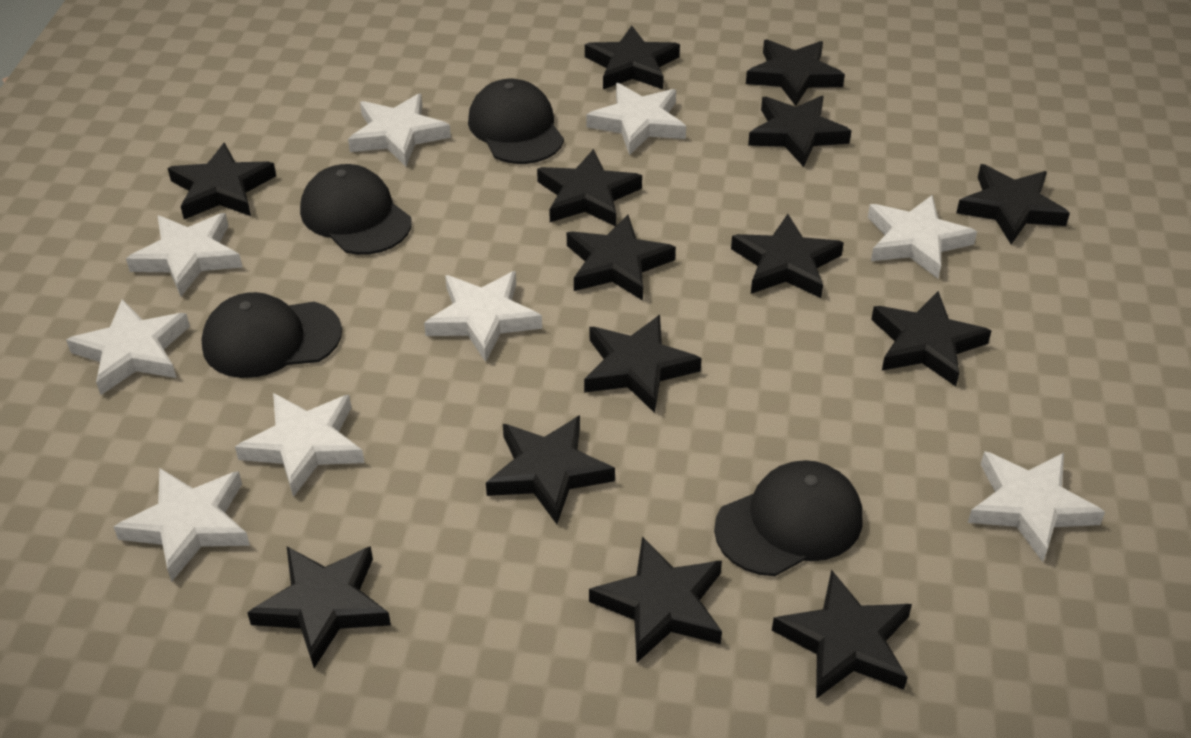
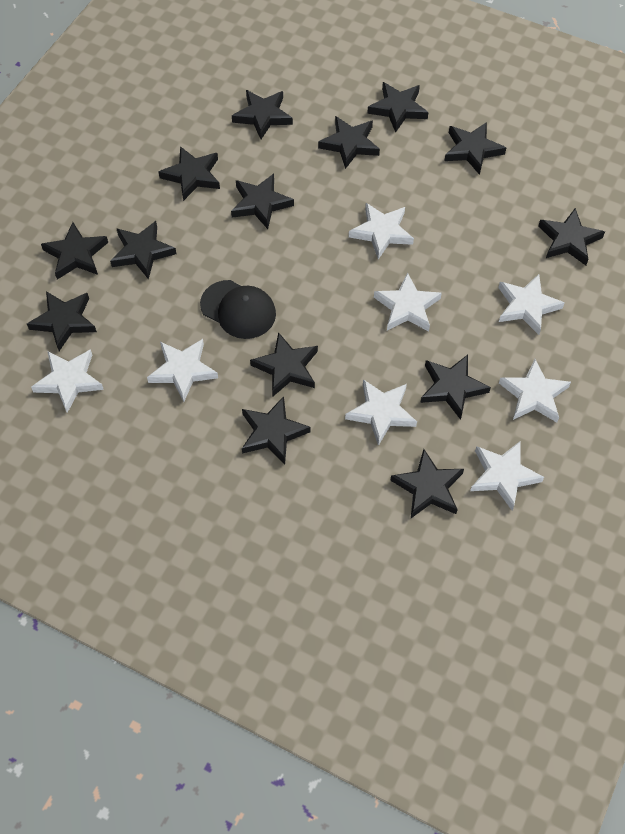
black cap: [201,292,342,378] [300,164,412,255] [468,79,564,164] [714,460,862,576] = 4 -> [200,280,276,339] = 1
white star: [66,299,190,395] [114,468,250,582] [126,213,242,297] [235,393,365,497] [348,93,451,166] [424,271,542,362] [586,83,686,155] [868,195,977,279] [968,451,1105,562] = 9 -> [31,349,104,413] [147,339,218,402] [345,379,417,446] [349,203,414,259] [374,272,442,331] [470,441,544,510] [498,274,565,335] [499,359,571,422] = 8

